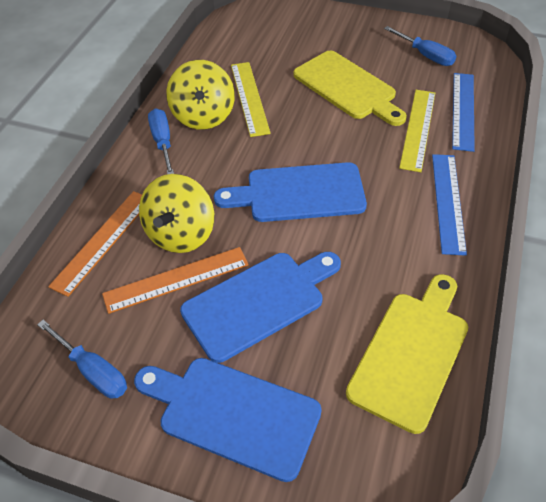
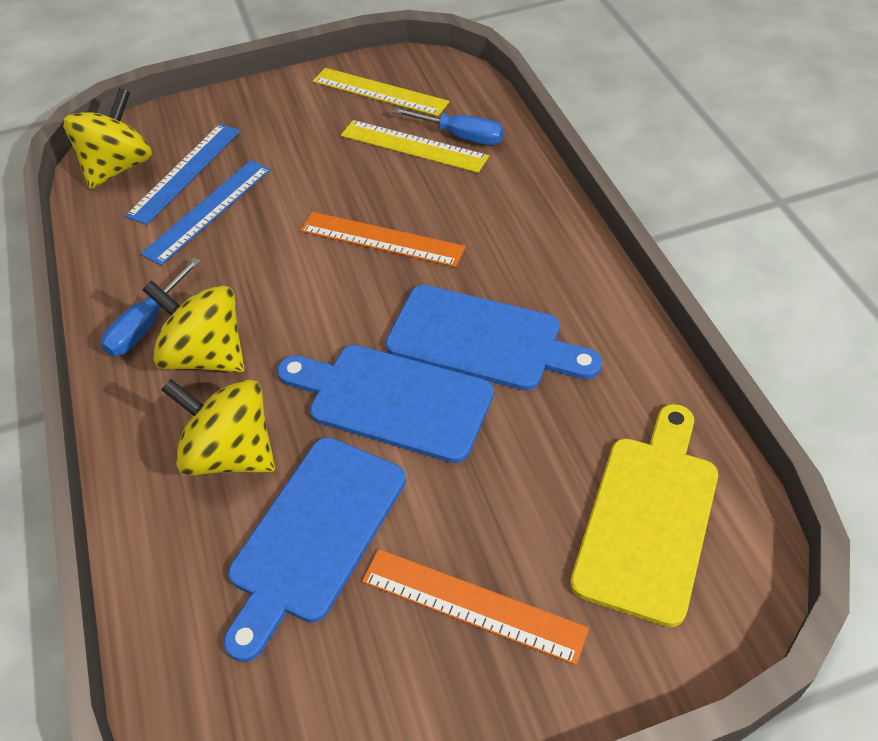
blue screwdriver: [37,320,127,399] [148,108,174,174] [384,26,456,66] = 3 -> [100,257,201,356] [392,107,504,145] = 2
yellow cutting board: [293,51,407,126] [346,274,468,434] = 2 -> [570,404,718,627] = 1
yellow spinning top: [139,174,214,253] [166,60,235,130] = 2 -> [63,88,152,189] [142,280,245,372] [161,379,275,476] = 3

